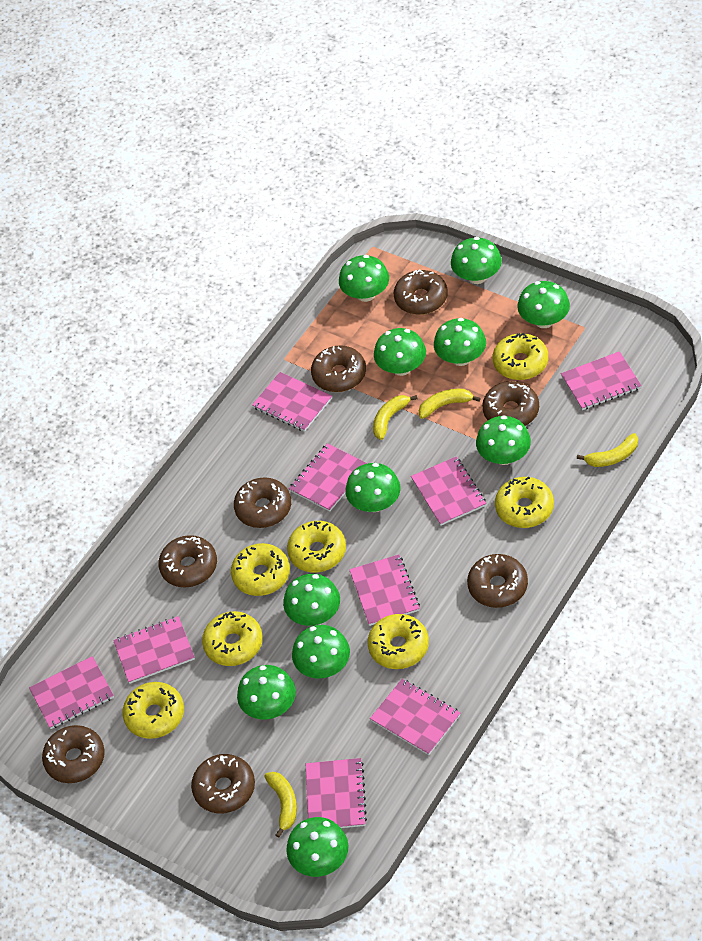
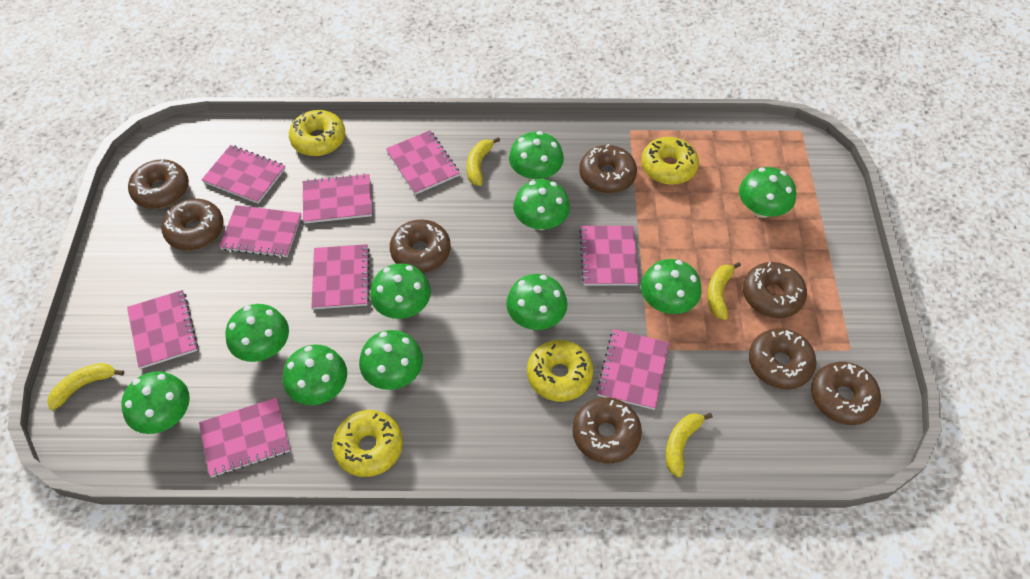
green mushroom: [237,665,296,720] [283,574,340,626] [286,817,348,877] [292,625,350,678] [339,255,389,302] [345,463,400,512] [374,328,426,376] [434,318,486,366] [451,237,502,284] [476,415,531,465] [517,281,570,328] = 11 -> [121,371,190,434] [226,304,289,362] [283,345,347,405] [359,330,423,390] [370,263,431,319] [506,274,568,330] [509,131,564,181] [513,179,570,230] [641,259,702,314] [739,167,796,218] = 10
yellow donut: [122,682,184,739] [202,611,263,666] [231,543,290,596] [287,521,346,573] [368,614,429,669] [493,333,548,380] [495,477,554,528] = 7 -> [289,110,345,156] [333,410,403,477] [527,340,593,402] [641,137,699,185] = 4

